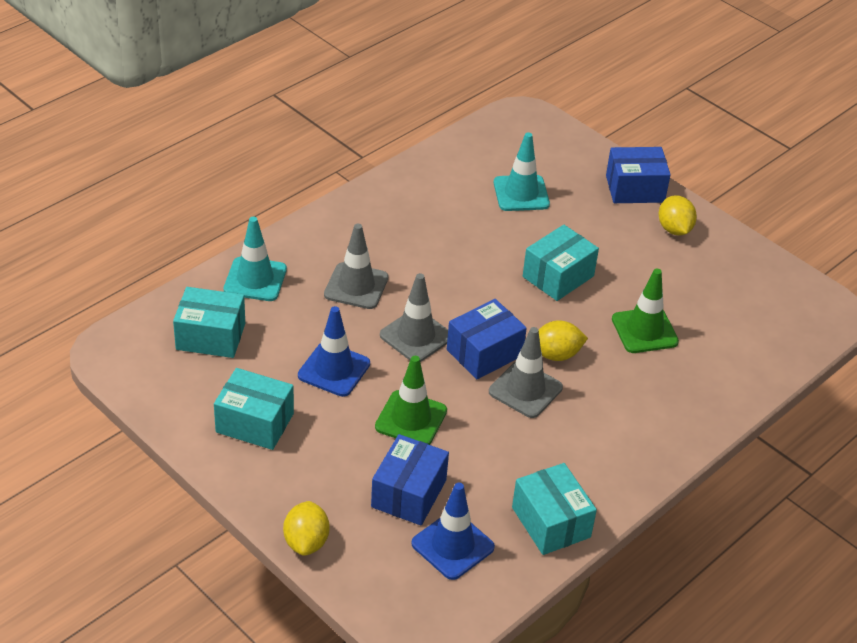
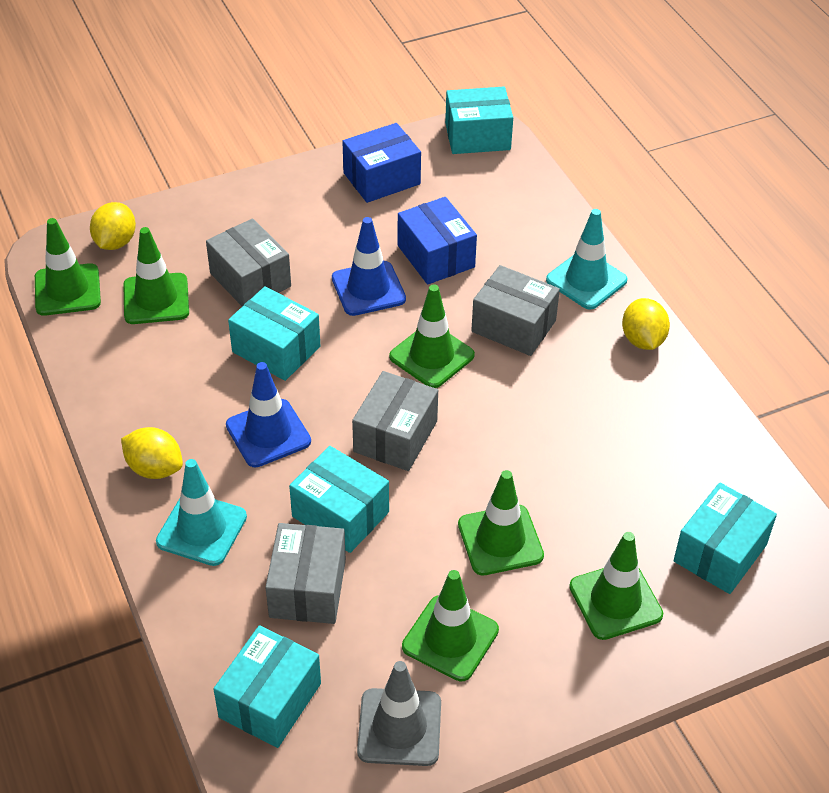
blue box: [371,434,449,525] [447,299,527,379] [606,147,671,203] = 3 -> [342,123,421,203] [398,197,477,284] = 2
green traffic cone: [375,356,447,445] [612,269,679,353] = 2 -> [35,218,101,316] [123,227,189,324] [389,284,475,388] [402,570,499,681] [458,470,544,575] [569,532,663,640] = 6
grey box: none = 0 -> [206,218,291,306] [265,523,346,624] [352,371,438,471] [471,265,560,356] = 4
grey traffic cone: [324,224,388,309] [380,273,448,362] [489,327,563,418] = 3 -> [357,661,441,766] = 1
turquoise box: [173,287,245,358] [214,368,294,450] [512,463,597,555] [523,225,599,301] = 4 -> [214,625,321,748] [228,286,320,381] [289,446,389,553] [445,87,513,154] [673,482,777,594] = 5

